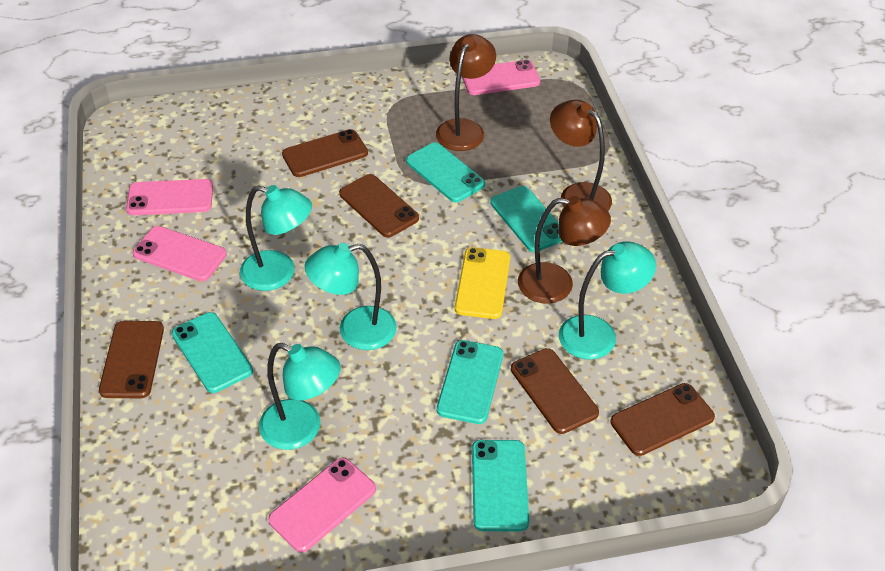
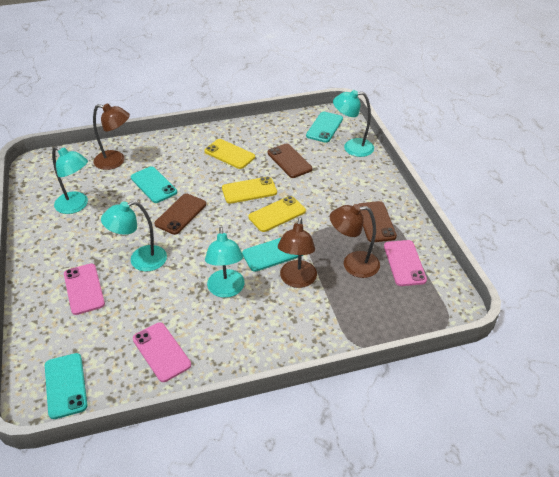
brown phone: [99,321,164,398] [282,129,368,177] [339,174,419,238] [511,348,599,434] [610,383,715,456] = 5 -> [154,194,206,235] [268,144,312,178] [358,201,397,242] = 3
pink phone: [126,179,213,215] [133,226,227,281] [268,458,376,552] [462,60,540,95] = 4 -> [64,263,105,315] [133,322,191,382] [384,240,427,286] = 3
turquoise phone: [172,312,253,393] [406,142,485,203] [437,340,503,424] [472,440,529,531] [490,186,563,252] = 5 -> [45,353,88,419] [131,166,177,203] [242,237,303,272] [306,112,343,143] = 4
yellow phone: [455,247,510,319] = 1 -> [204,139,255,169] [222,177,277,204] [249,196,306,232] = 3

